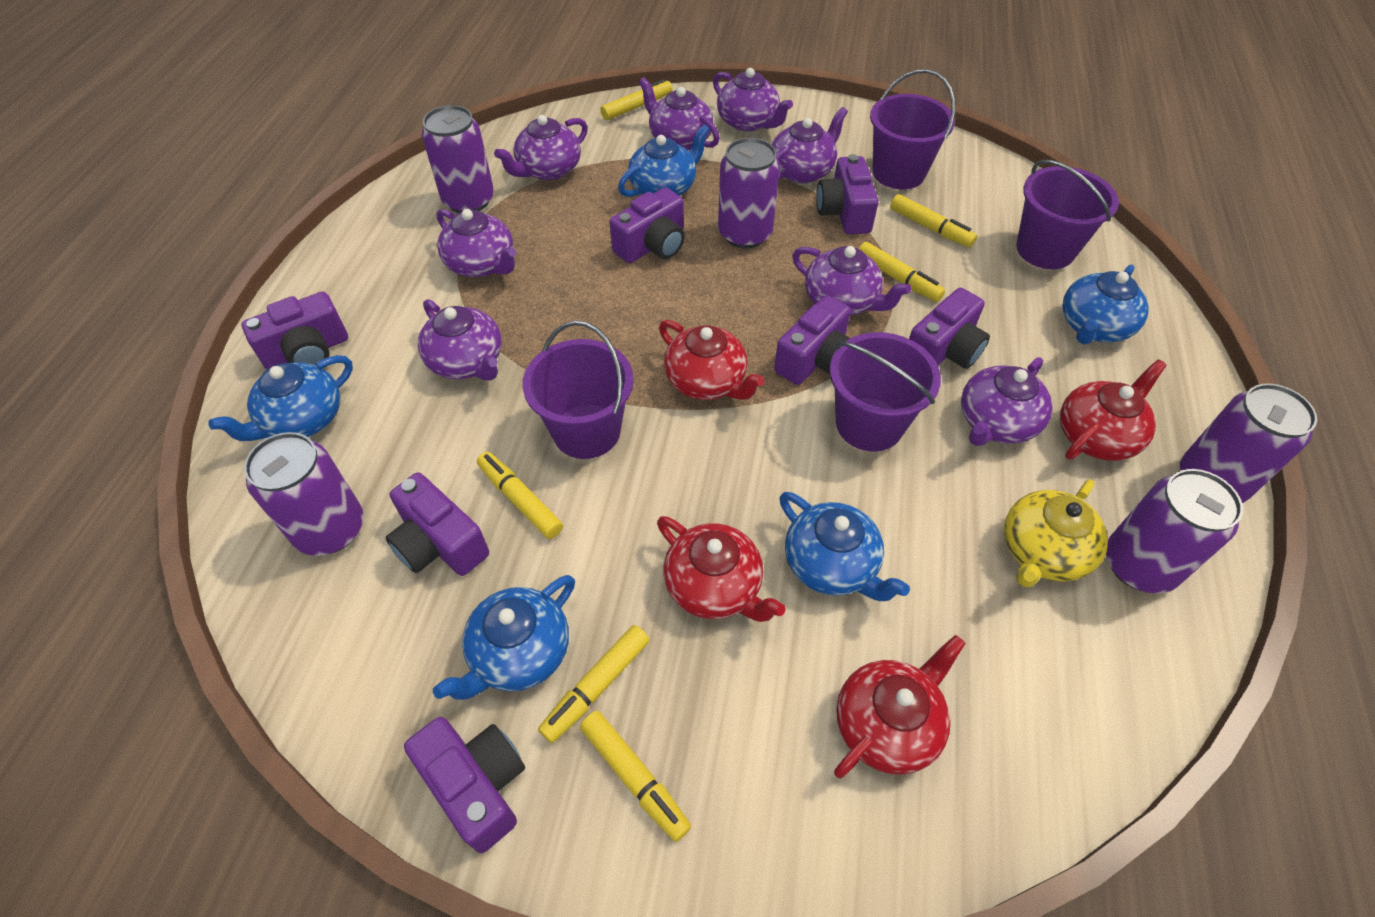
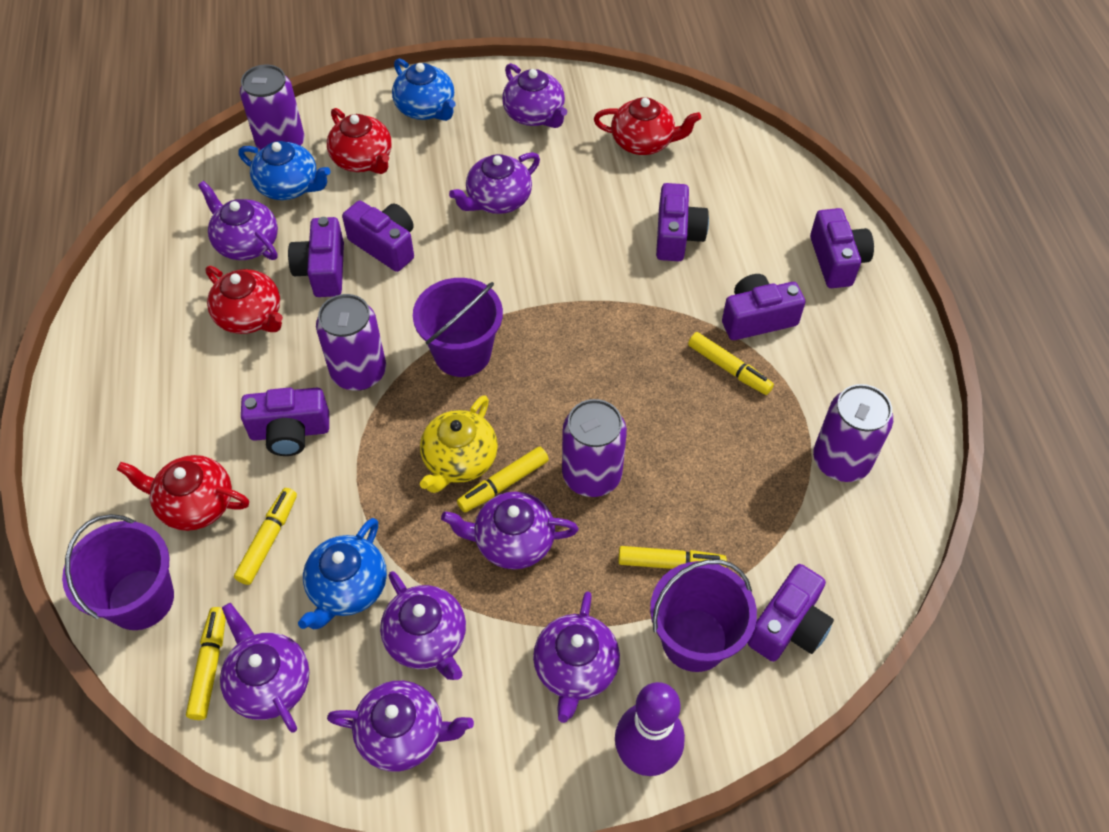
blue teapot: [208,355,353,441] [433,575,575,700] [618,124,710,197] [779,492,910,601] [1062,264,1149,345] = 5 -> [239,141,331,200] [298,518,387,629] [392,58,456,121] = 3
purple bowling pin: none = 0 -> [615,682,685,776] = 1
purple bucket: [523,320,634,459] [830,332,941,451] [870,69,955,190] [1016,160,1119,269] = 4 -> [62,514,174,630] [413,278,503,377] [650,559,757,672] = 3
purple can: [244,432,364,556] [422,105,494,213] [718,138,780,249] [1106,469,1243,594] [1180,383,1317,503] = 5 -> [240,64,305,151] [316,294,386,391] [562,399,627,497] [813,384,893,482] = 4
yellow marker: [477,452,563,539] [538,625,649,743] [580,711,691,842] [600,79,673,120] [859,242,945,302] [890,194,977,247] = 6 -> [186,607,226,720] [234,488,297,585] [457,447,549,512] [618,546,727,569] [688,332,774,395] = 5

